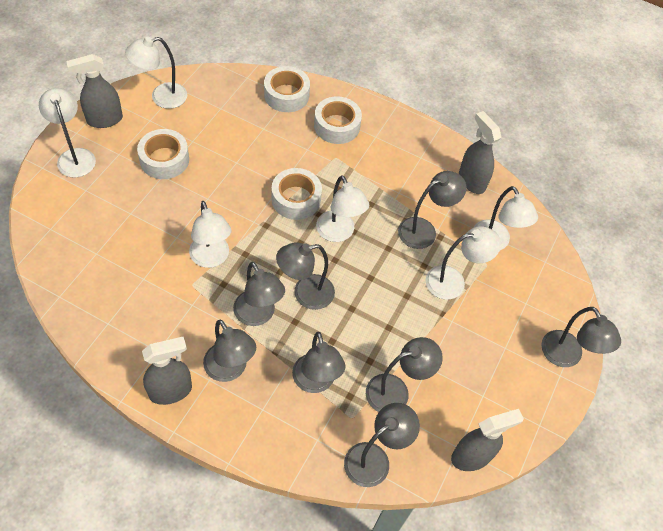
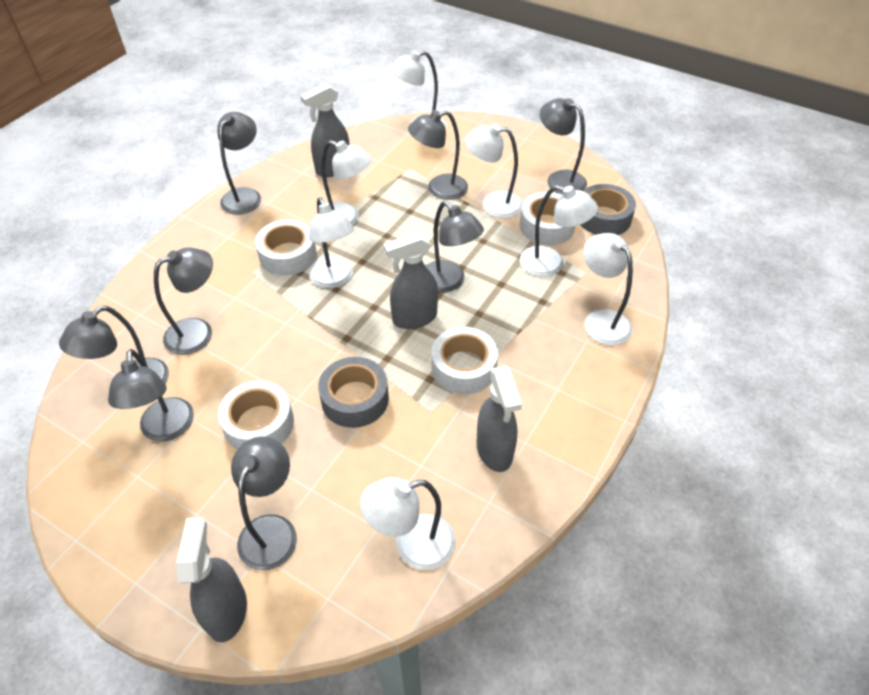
grey tape: none = 0 -> [318,357,389,428] [580,184,636,235] = 2
white lamp: [39,88,96,178] [125,37,187,109] [189,201,231,268] [316,175,369,242] [425,226,501,300] [474,186,538,250] = 6 -> [309,197,354,288] [321,140,372,226] [360,477,455,570] [390,51,447,129] [465,124,523,218] [520,185,598,277] [584,233,633,345] = 7

